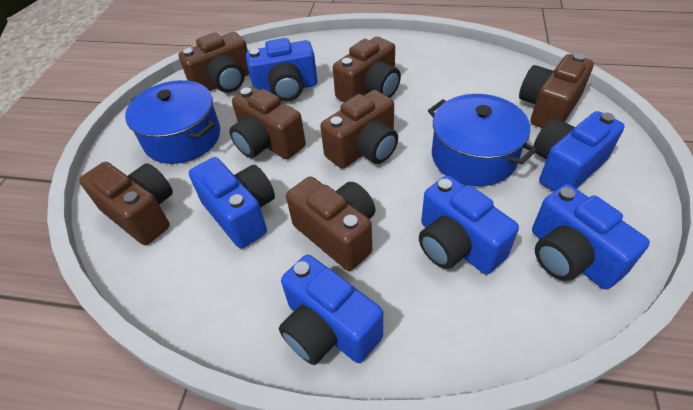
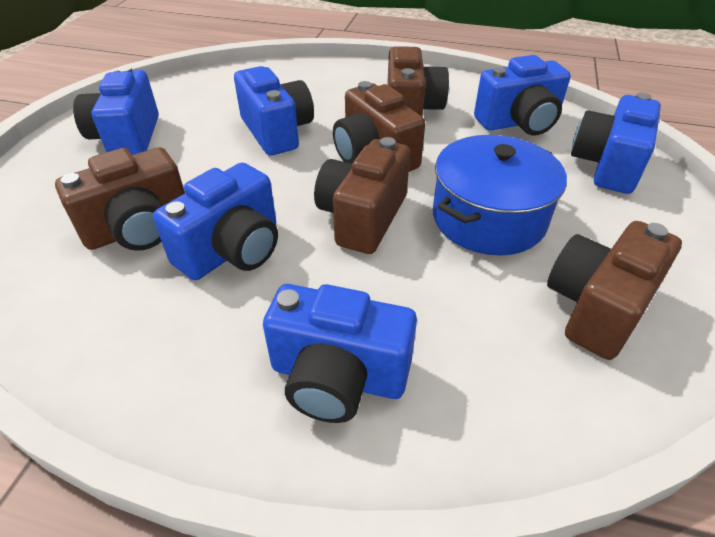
blue pot: [125,80,220,164] [428,94,537,186] = 2 -> [433,135,567,255] = 1
brown camera: [79,162,173,245] [178,32,250,93] [229,87,306,159] [286,177,376,271] [320,90,398,168] [333,37,401,102] [519,53,594,128] = 7 -> [55,147,185,251] [314,137,410,254] [333,81,425,172] [387,46,449,116] [547,221,682,360] = 5

